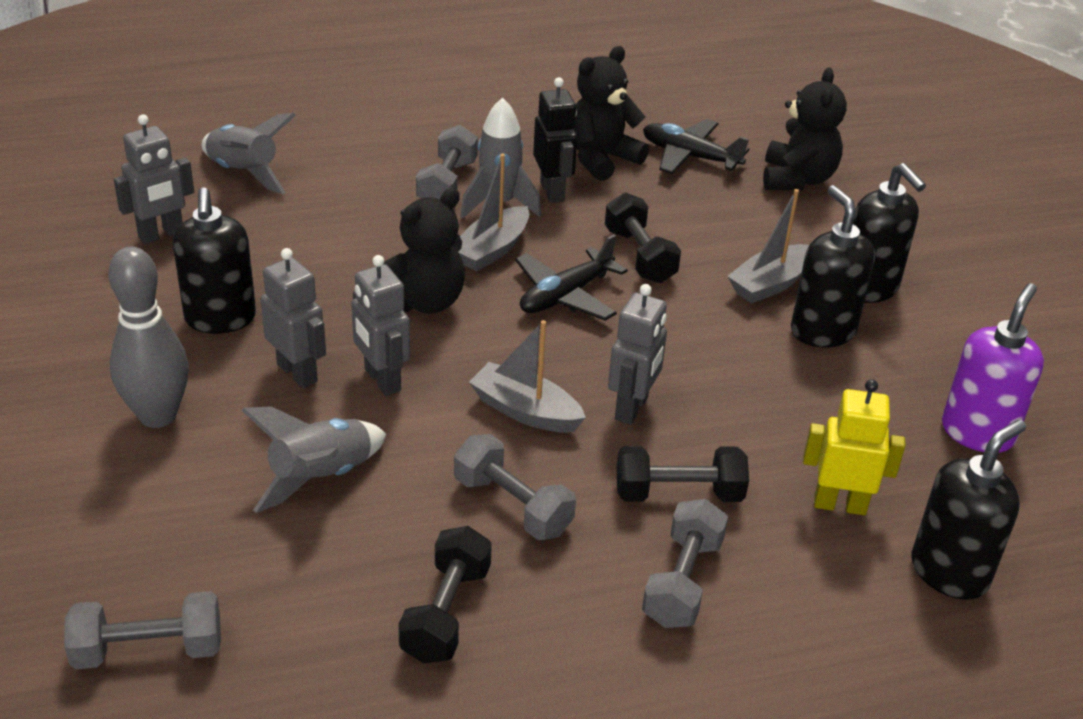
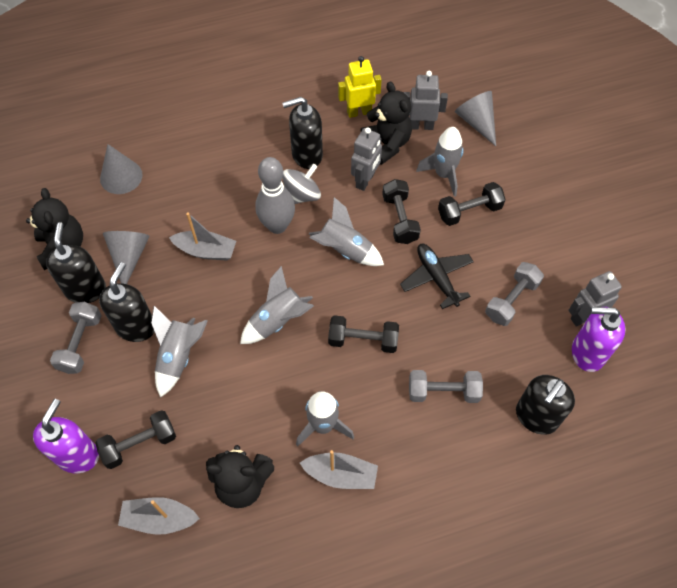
black dumbbell: [398,526,492,663] [605,193,681,283] [616,446,749,502] = 3 -> [95,410,176,469] [328,315,399,353] [382,179,421,244] [438,182,506,226] = 4
black plane: [515,234,628,321] [643,119,749,174] = 2 -> [400,244,474,309] = 1
black robot: [533,77,577,203] = 1 -> none = 0
grey cone: none = 0 -> [100,144,143,194] [103,231,150,284] [455,91,496,146] = 3
grey dumbbell: [65,591,221,669] [416,125,478,199] [454,434,576,540] [642,499,728,628] = 4 -> [50,302,102,374] [409,370,483,403] [485,262,544,326] = 3
grey robot: [114,115,194,244] [261,248,326,388] [351,255,410,396] [608,284,667,425] = 4 -> [351,127,382,191] [404,71,448,130] [568,271,622,327] = 3
grey rocket: [202,113,296,194] [242,406,386,513] [460,98,541,219] = 3 -> [151,306,208,397] [240,266,314,344] [296,391,354,447] [309,197,384,266] [416,127,464,197] = 5
grey spinning top: none = 0 -> [282,164,321,204] = 1
purple soap dispenser: [942,283,1044,453] = 1 -> [33,399,99,473] [572,307,625,372] = 2

